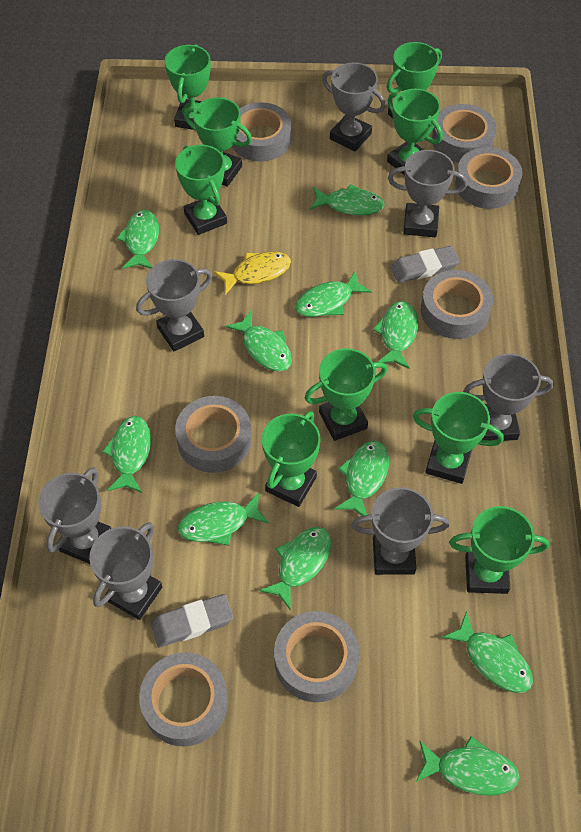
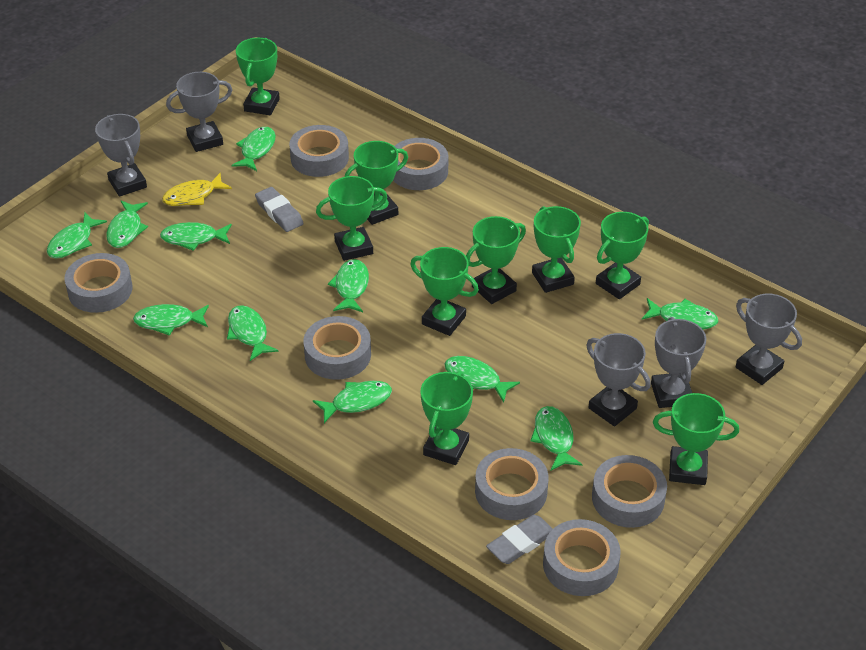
grey trophy: [38,468,111,564] [89,522,162,620] [136,259,212,351] [322,62,386,151] [351,487,449,575] [388,150,467,237] [463,353,554,441] = 7 -> [95,114,147,197] [166,72,232,152] [586,333,651,427] [651,317,707,408] [736,294,802,385] = 5

